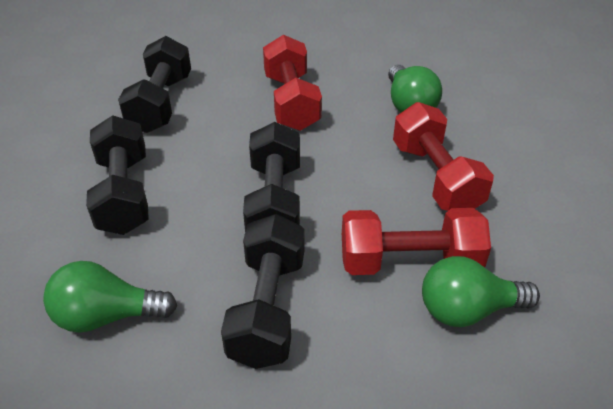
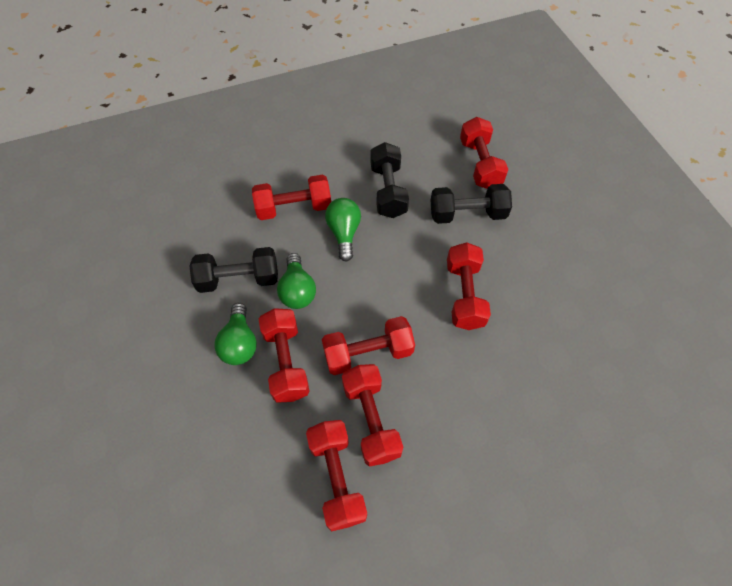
black dumbbell: [86,115,149,235] [118,36,191,133] [221,214,304,369] [243,122,300,231] = 4 -> [189,247,278,293] [370,142,409,218] [430,184,512,224] = 3
red dumbbell: [263,35,322,131] [342,208,491,275] [393,102,494,211] = 3 -> [252,175,331,220] [259,308,310,403] [306,420,367,531] [322,316,415,375] [342,364,403,467] [447,242,491,330] [460,117,508,189] = 7

